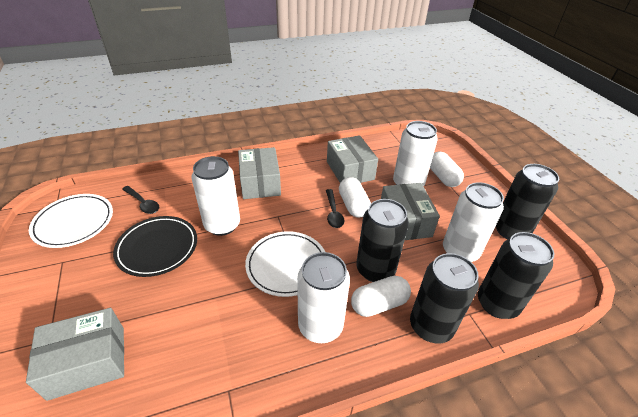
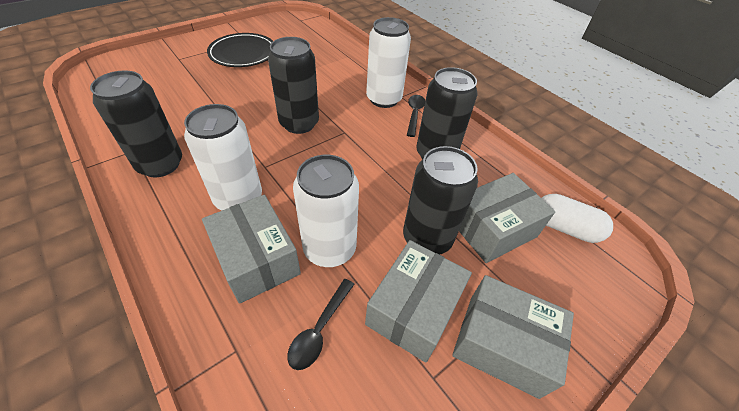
white can: [192,156,240,236] [297,252,350,343] [393,121,438,187] [443,182,504,262] = 4 -> [184,104,262,210] [293,155,359,267] [366,17,411,108] = 3
white capsule: [339,177,371,218] [351,276,411,317] [430,152,464,187] = 3 -> [541,194,613,243] = 1
white plate: [29,194,113,248] [245,231,325,297] = 2 -> none = 0

